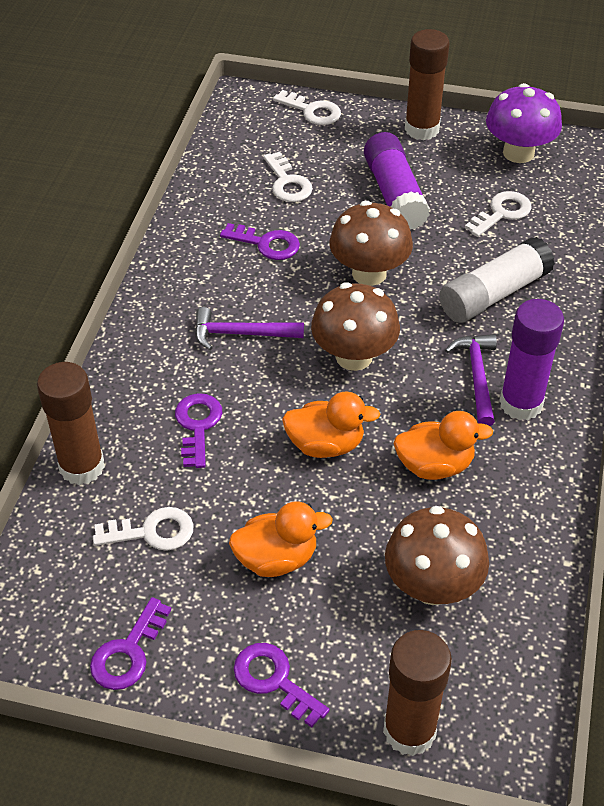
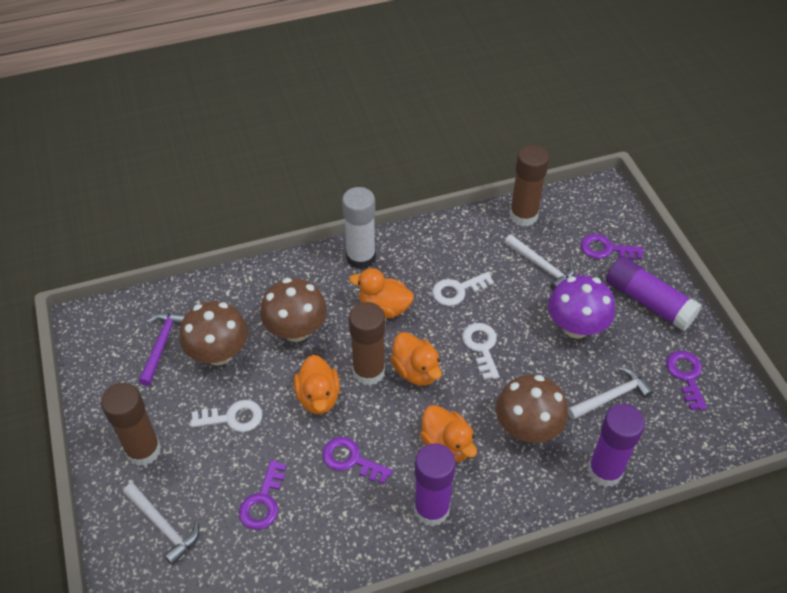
orange duck: [229,501,333,577] [282,391,380,458] [394,411,493,480] = 3 -> [294,355,340,414] [349,268,414,318] [390,332,442,386] [420,405,477,462] = 4
purple glue stick: [364,132,430,229] [499,299,564,420] = 2 -> [414,443,456,526] [587,404,645,487] [606,256,702,331] = 3
purple hammer: [195,307,304,350] [445,334,497,426] = 2 -> [139,313,186,386] = 1
white hammer: none = 0 -> [123,483,199,565] [505,234,575,291] [568,367,654,420] = 3
white key: [93,507,194,551] [263,152,313,202] [273,90,341,125] [465,191,532,237] = 4 -> [190,400,262,432] [432,272,494,306] [462,323,499,380] = 3

